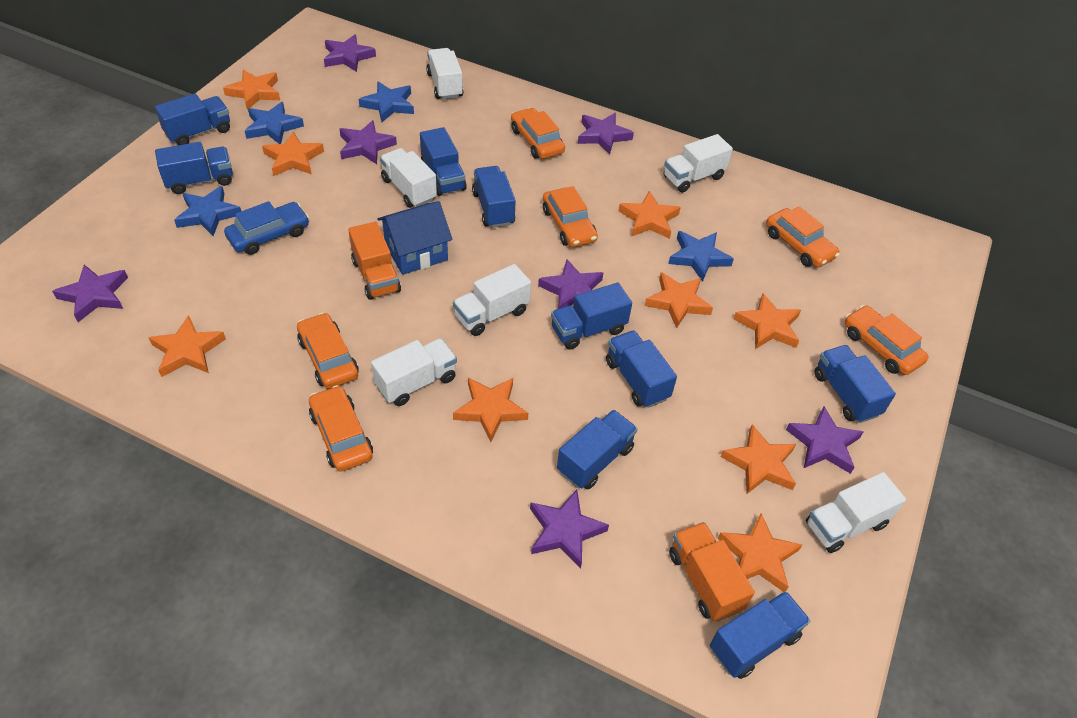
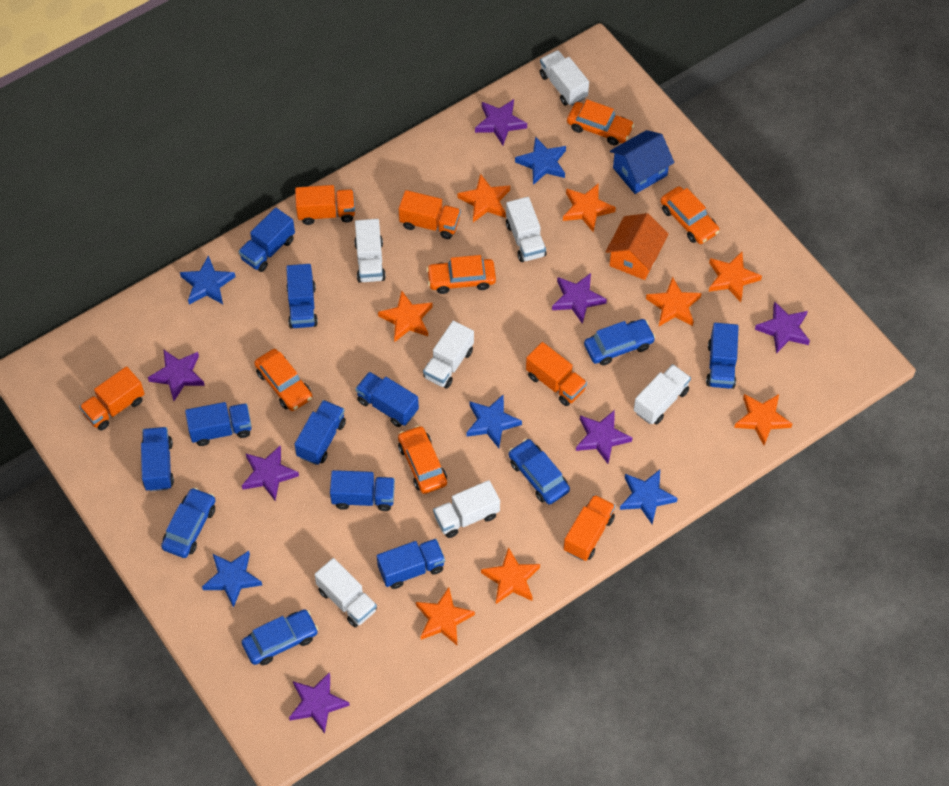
blue car: [224,201,309,255] = 1 -> [161,487,216,558] [241,609,318,665] [509,439,570,505] [584,319,655,366] = 4
blue star: [174,186,241,236] [245,102,304,144] [359,82,414,122] [668,231,734,282] = 4 -> [180,255,235,304] [202,551,262,608] [466,394,522,448] [515,136,566,185] [620,470,678,524] = 5
orange car: [297,313,359,389] [309,385,373,471] [511,108,565,159] [543,186,598,247] [766,206,840,267] [845,305,929,375] = 6 -> [254,349,313,411] [398,425,447,494] [426,255,496,294] [567,99,634,145] [660,186,719,244] = 5
orange house: none = 0 -> [606,213,669,280] = 1
orange star: [148,315,226,377] [223,70,280,110] [262,132,324,176] [453,378,528,442] [619,191,681,239] [645,272,713,328] [718,513,802,592] [721,425,796,494] [734,294,801,349] = 9 -> [378,290,433,342] [416,587,475,645] [457,173,510,222] [481,547,540,604] [563,183,616,232] [646,277,702,326] [709,252,762,302] [734,394,792,445] = 8
orange truck: [348,222,401,300] [669,522,755,622] = 2 -> [79,366,145,431] [295,185,355,225] [399,190,461,239] [526,342,587,406] [564,494,615,561] = 5
white truck: [371,338,457,406] [380,148,437,208] [426,48,463,99] [453,264,531,336] [664,134,733,193] [806,472,906,553] = 6 -> [314,558,377,627] [354,219,386,283] [423,321,474,389] [433,480,500,538] [506,197,546,262] [540,50,589,106] [634,364,691,424] = 7

